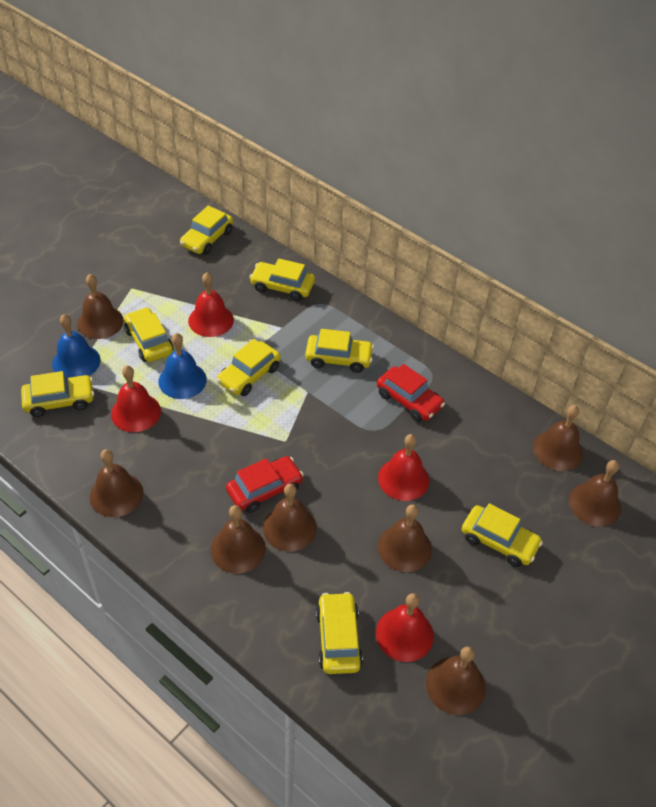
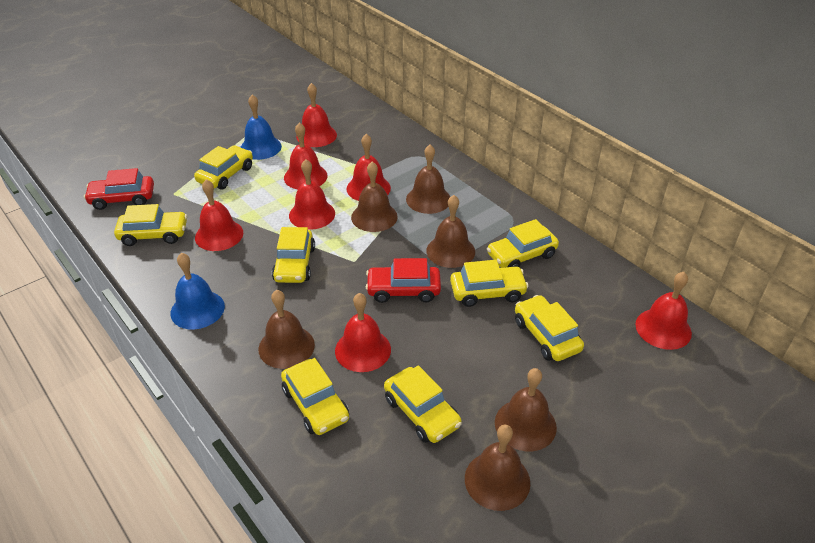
brown bell: [77,274,124,339] [90,449,143,517] [211,505,266,574] [263,484,317,552] [378,505,432,572] [426,647,486,715] [533,405,583,471] [569,460,621,527] = 8 -> [258,290,315,369] [351,162,398,232] [406,145,450,214] [426,195,475,268] [465,425,530,511] [495,368,557,451] = 6
red bell: [111,366,161,432] [188,272,234,337] [376,593,434,662] [378,434,429,501] = 4 -> [195,179,243,251] [284,122,327,190] [289,159,335,230] [296,83,337,147] [335,293,391,372] [346,134,391,201] [635,272,692,350] = 7

